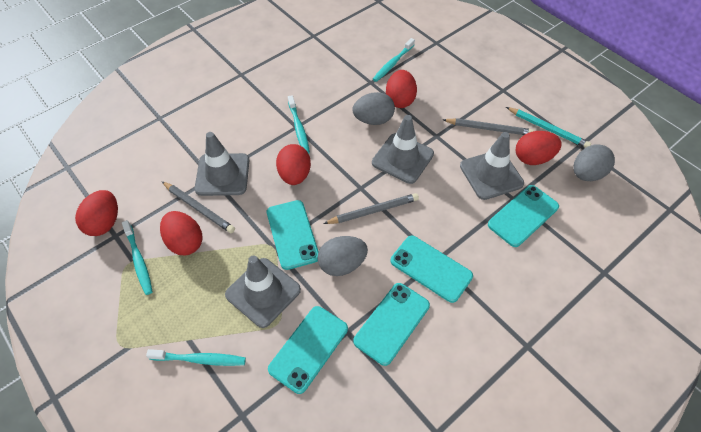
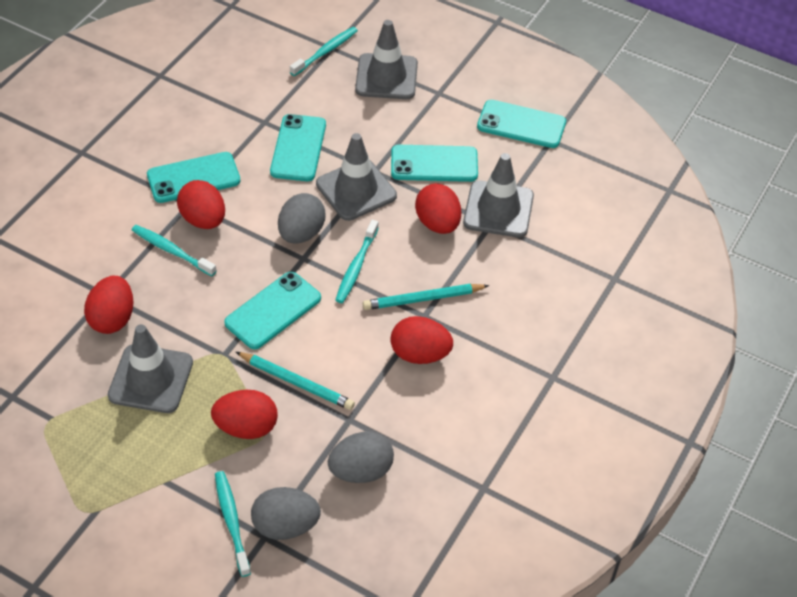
grey pencil: [161,181,235,233] [323,193,419,224] [443,118,534,135] = 3 -> none = 0
turquoise pencil: [506,107,591,148] = 1 -> [236,352,355,410] [363,284,489,310] = 2

